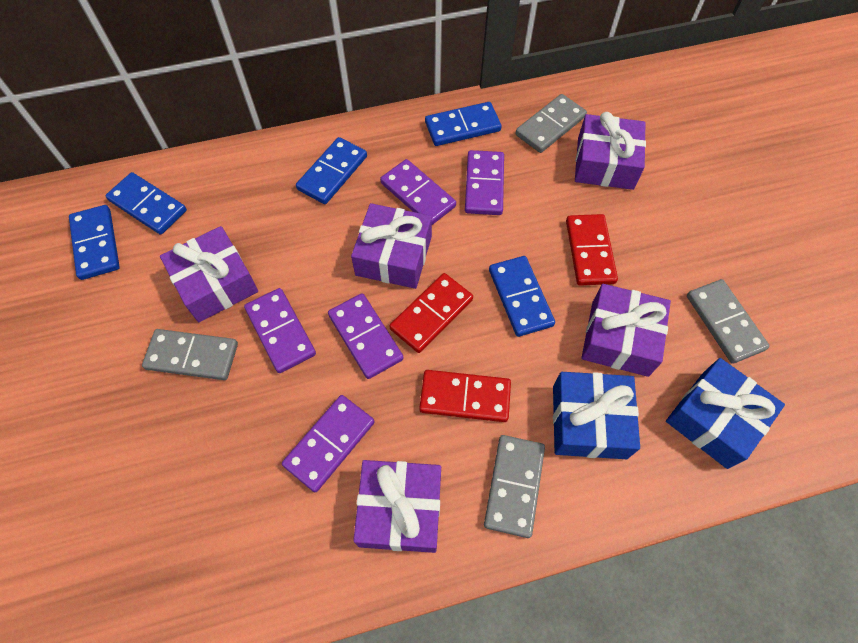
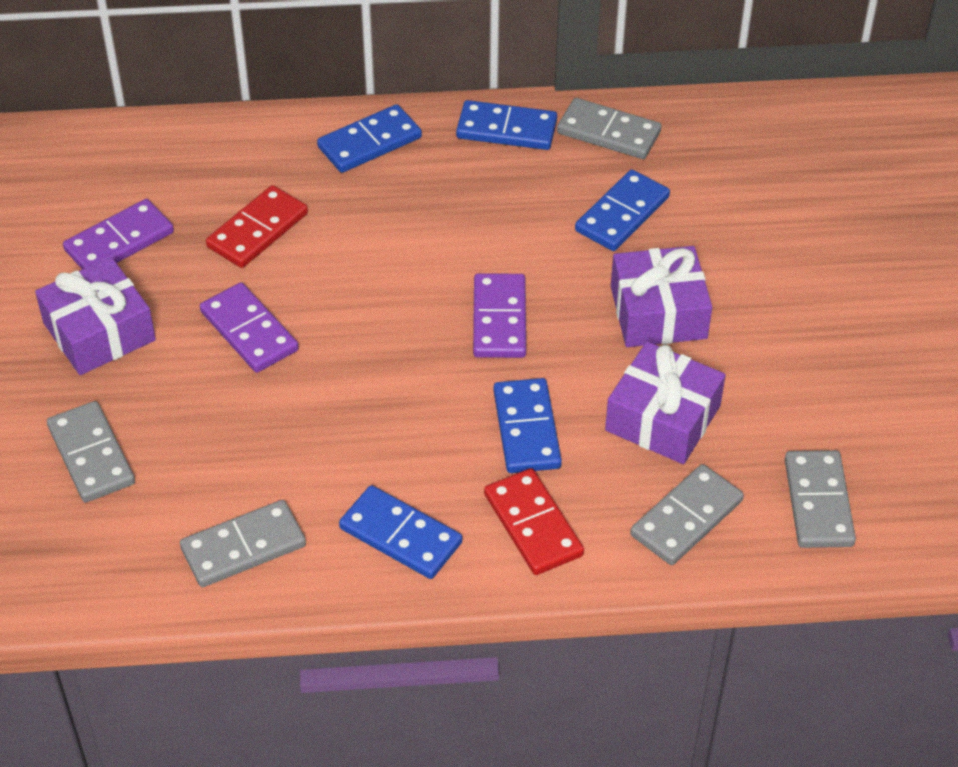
blue gift: [553,372,640,459] [666,358,785,469] = 2 -> none = 0
grey domino: [142,329,238,380] [484,435,545,538] [515,94,587,153] [687,279,770,364] = 4 -> [47,401,135,503] [180,500,306,587] [557,98,662,159] [630,464,744,565] [785,450,856,548] = 5
purple domino: [244,288,316,373] [282,395,374,492] [328,293,403,379] [380,159,456,225] [465,150,504,215] = 5 -> [63,199,174,269] [200,282,299,373] [473,273,526,358] = 3
purple gift: [160,226,258,322] [351,203,432,289] [353,460,441,553] [575,112,646,190] [581,284,671,377] = 5 -> [35,257,156,375] [605,341,726,464] [611,246,712,347] = 3
red domino: [389,273,473,353] [419,370,511,422] [566,214,618,286] = 3 -> [206,185,308,268] [484,468,584,575] = 2

